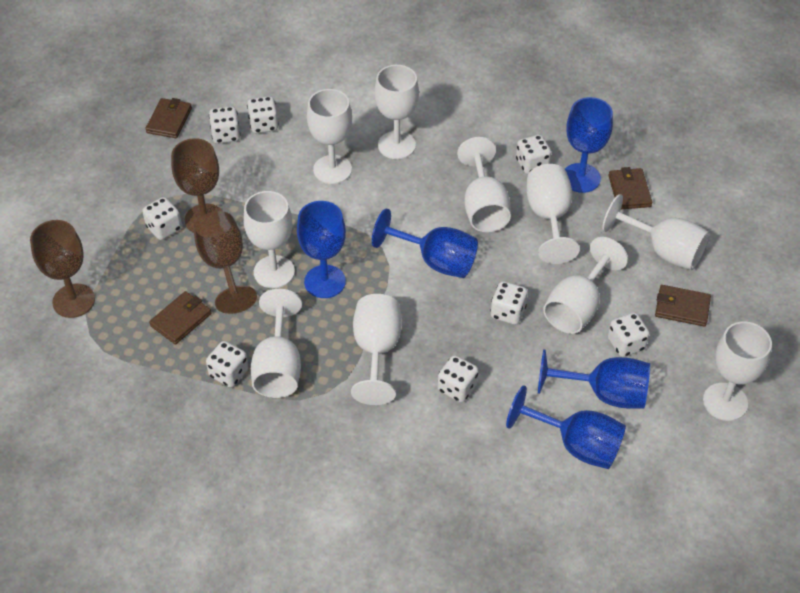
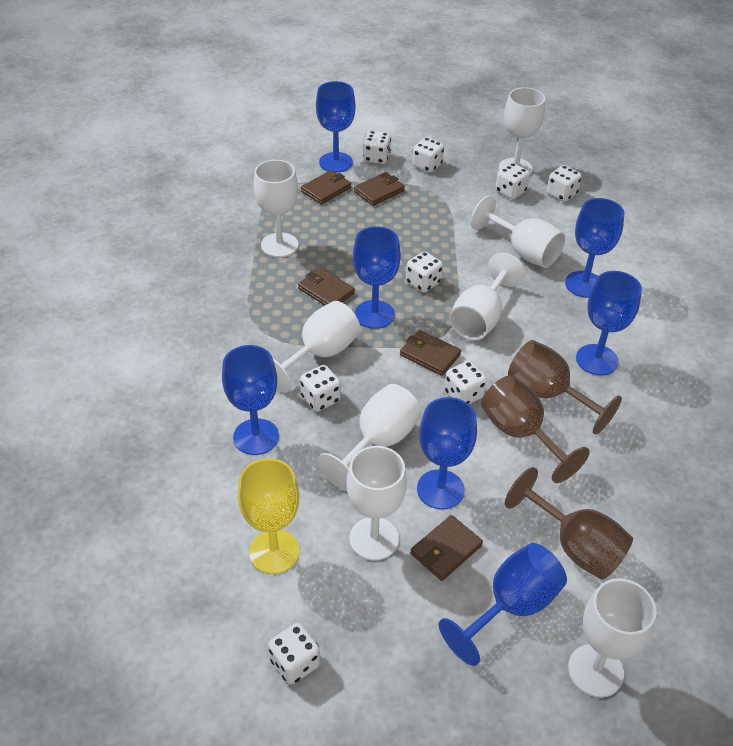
blue goblet: [297,201,346,298] [372,208,478,278] [506,386,626,469] [538,349,650,409] [565,97,613,193] = 5 -> [222,345,279,455] [316,81,356,173] [353,226,401,329] [417,397,477,509] [439,543,567,666] [565,198,625,298] [576,271,642,375] = 7
brown wallet: [145,98,192,138] [149,291,211,345] [608,167,652,209] [655,285,711,327] = 4 -> [298,268,355,306] [301,170,351,205] [354,172,405,206] [400,330,461,376] [411,515,483,581] = 5
white goblet: [244,191,295,288] [251,289,302,398] [307,89,352,184] [351,294,402,405] [374,65,419,159] [457,137,511,232] [526,164,580,264] [543,237,628,334] [602,194,710,270] [703,322,772,421] = 10 -> [254,160,298,257] [273,301,360,393] [317,384,422,491] [347,446,407,561] [449,253,525,340] [471,195,565,268] [499,87,545,175] [568,578,657,698] = 8
yellow goblet: none = 0 -> [238,458,300,574] = 1

